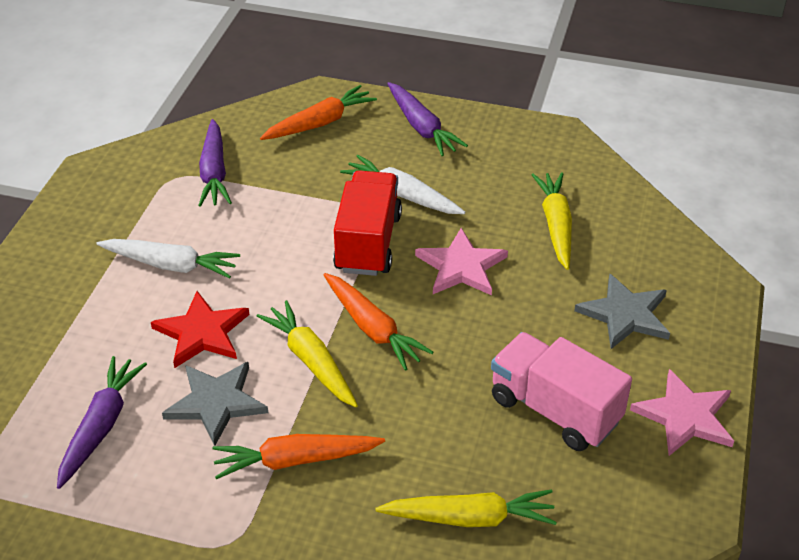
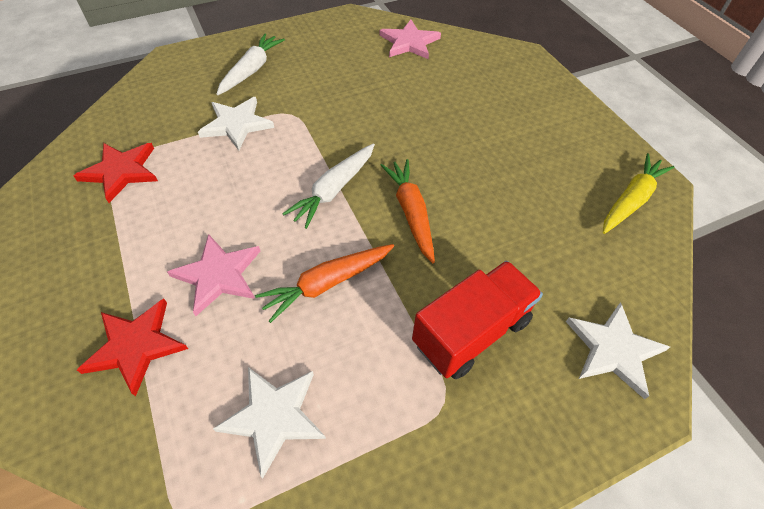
grey star: [162,362,268,446] [574,274,670,349] = 2 -> none = 0
orange carrot: [213,434,385,479] [260,85,377,140] [323,273,433,371] = 3 -> [255,244,394,323] [381,159,435,263] = 2
pink truck: [491,332,632,451] = 1 -> none = 0
purple carrot: [57,356,147,489] [198,119,232,207] [387,82,468,156] = 3 -> none = 0
red star: [151,291,249,368] = 1 -> [74,143,158,203] [77,299,188,397] = 2
white star: none = 0 -> [198,97,274,150] [213,367,326,479] [566,302,670,399] = 3
yellow carrot: [257,300,358,407] [376,489,557,527] [531,172,572,270] = 3 -> [603,153,675,234] = 1

